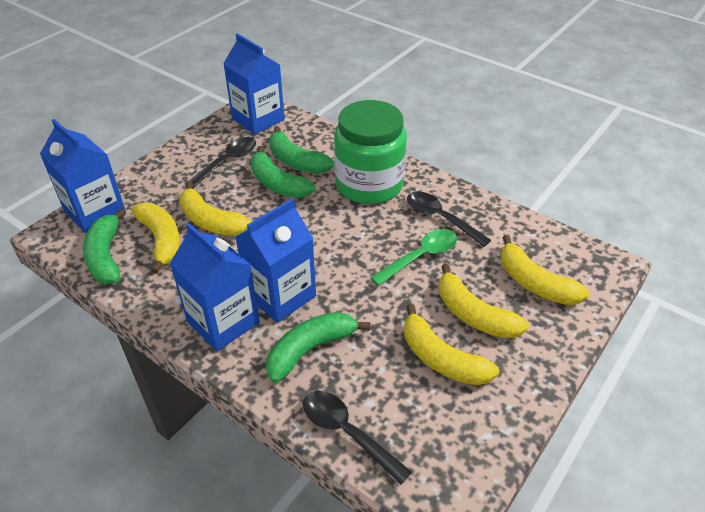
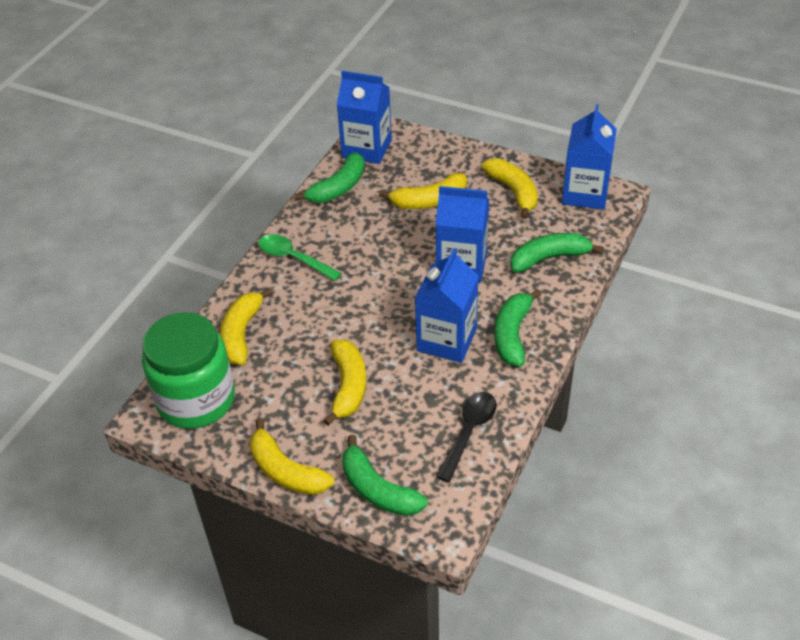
black spoon: [185,137,256,188] [303,391,412,484] [407,191,491,247] = 3 -> [436,392,497,482] = 1

